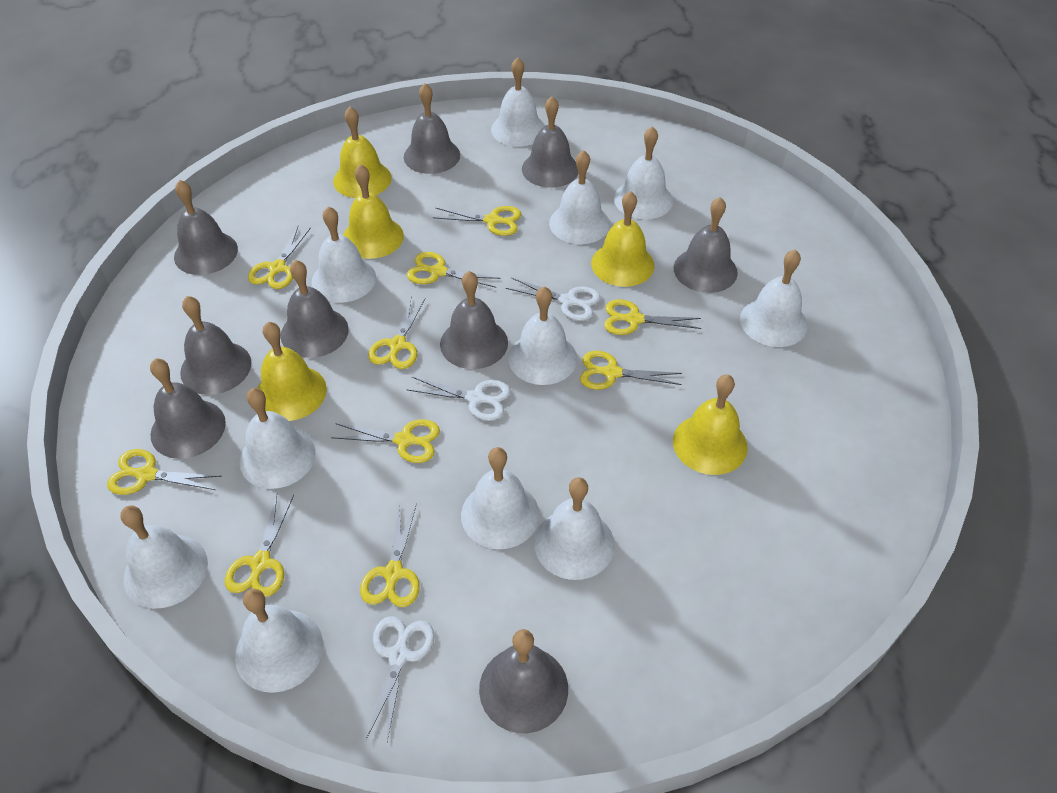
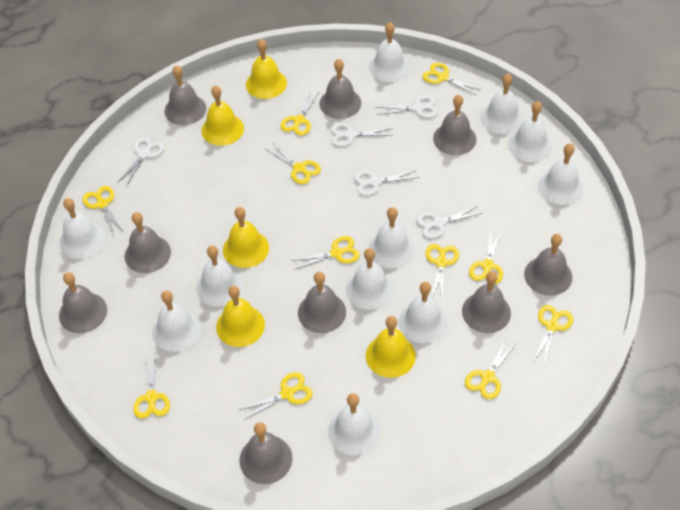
white scissors: [366,616,435,741] [406,377,511,421] [506,277,601,321] = 3 -> [118,137,164,186] [331,123,393,147] [354,170,419,196] [377,95,438,118] [416,206,482,239] = 5
yellow scissors: [107,449,222,495] [225,495,294,597] [248,227,311,289] [331,419,440,463] [360,503,420,607] [368,298,425,369] [407,252,501,288] [433,206,521,236] [580,351,682,390] [604,299,701,335] = 10 -> [83,186,123,235] [133,353,170,419] [240,372,313,420] [266,144,321,184] [281,92,318,136] [291,236,360,270] [423,63,481,95] [426,244,459,302] [465,339,517,399] [469,230,503,284] [532,305,573,366] = 11

